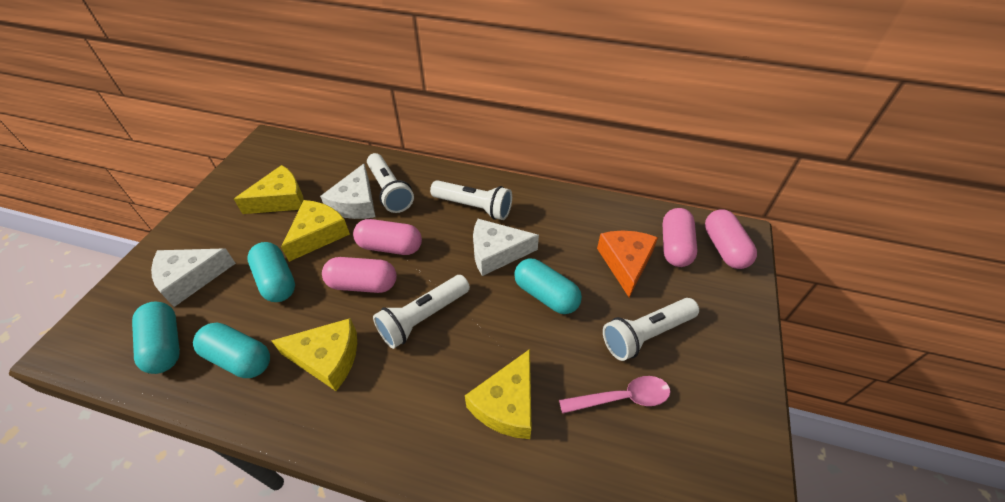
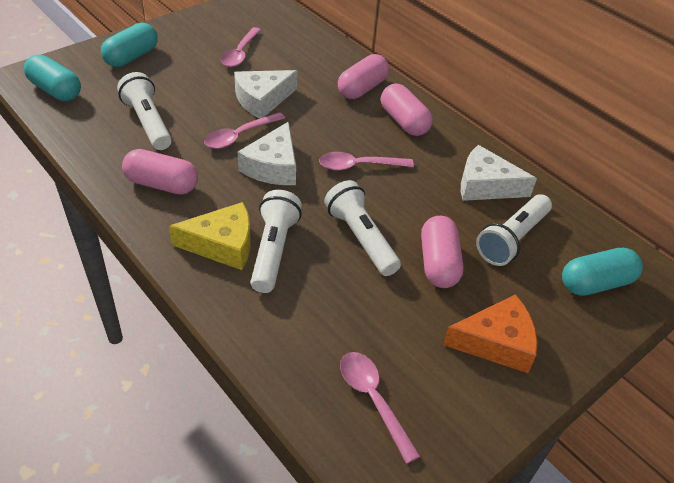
pink spoon: [559,376,670,414] = 1 -> [204,112,285,149] [221,27,261,67] [319,152,414,171] [340,352,420,464] = 4
turquoise capsule: [132,302,180,374] [193,323,270,378] [247,242,295,302] [514,258,582,314] = 4 -> [24,55,81,101] [101,23,158,67] [562,248,643,296] = 3
yellow cheese: [234,165,304,214] [271,318,357,391] [281,200,350,262] [465,349,532,439] = 4 -> [169,202,251,270] = 1

